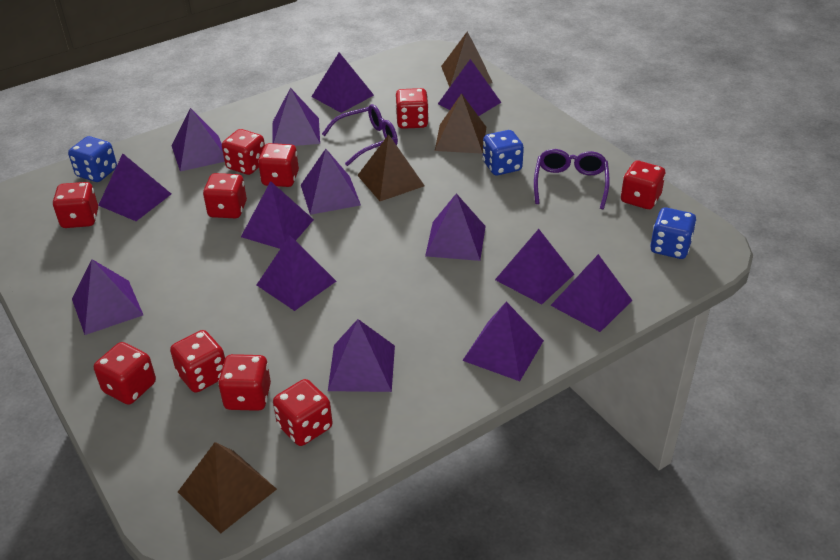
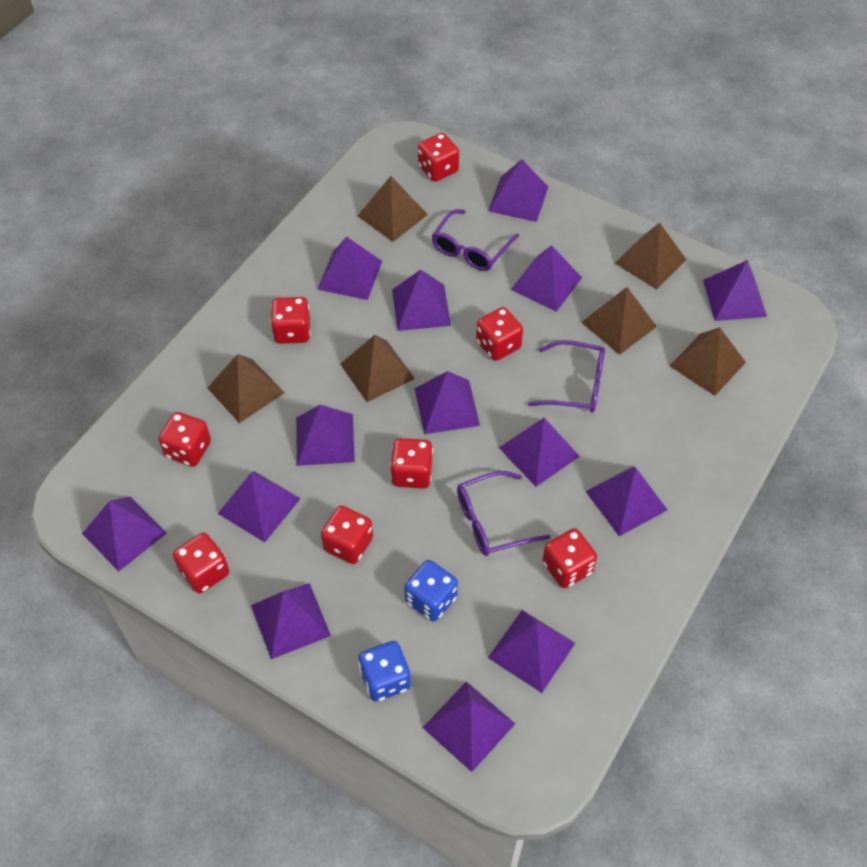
blue dice: [68,136,117,182] [483,130,524,175] [650,208,697,259] = 3 -> [358,641,411,702] [404,560,458,622] = 2
brown pyramid: [178,442,277,534] [357,134,425,201] [435,93,486,154] [441,31,492,88] = 4 -> [207,354,285,423] [340,335,415,402] [358,176,428,242] [581,287,657,355] [615,223,687,290] [670,327,746,396] = 6
purple glasses: [322,104,398,166] [534,149,610,209] = 2 -> [432,209,519,271] [457,471,550,556] [528,340,605,412] = 3
red dice: [53,182,98,228] [94,342,156,405] [170,330,225,393] [203,173,247,218] [218,354,271,411] [222,129,265,175] [258,143,299,187] [273,379,332,446] [396,88,429,129] [621,161,665,209] = 10 -> [158,412,211,467] [173,533,229,593] [271,297,310,344] [321,505,373,564] [390,438,433,489] [418,133,459,182] [476,307,523,361] [543,528,597,588] = 8

